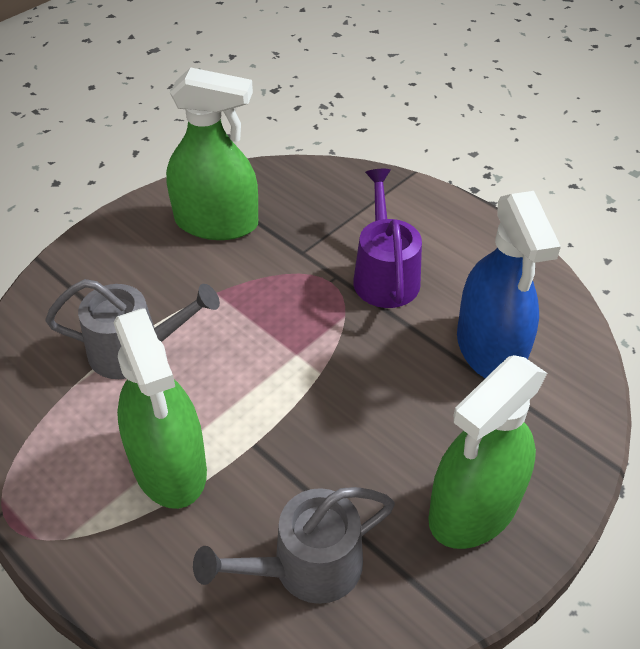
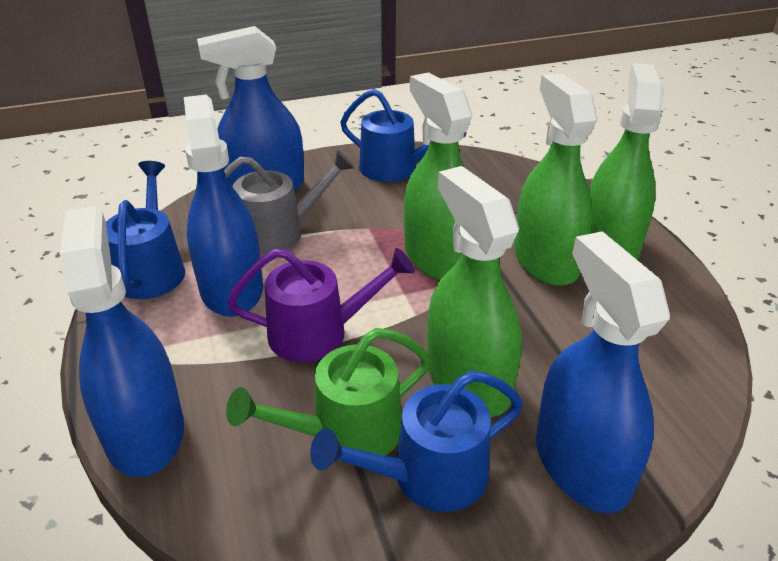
blue spray bottle: [457,191,561,378] = 1 -> [60,206,184,477] [184,94,263,317] [197,26,304,191] [536,231,670,513] = 4
blue watering can: none = 0 -> [106,161,185,299] [310,371,523,512] [340,89,467,182] = 3
green spray bottle: [113,308,207,509] [166,67,258,240] [428,355,547,549] = 3 -> [404,72,472,281] [427,166,522,417] [514,73,597,286] [589,63,664,260] = 4
green watering can: none = 0 -> [226,328,431,462] = 1
grey watering can: [45,279,220,379] [193,487,395,604] = 2 -> [224,150,355,254] = 1

